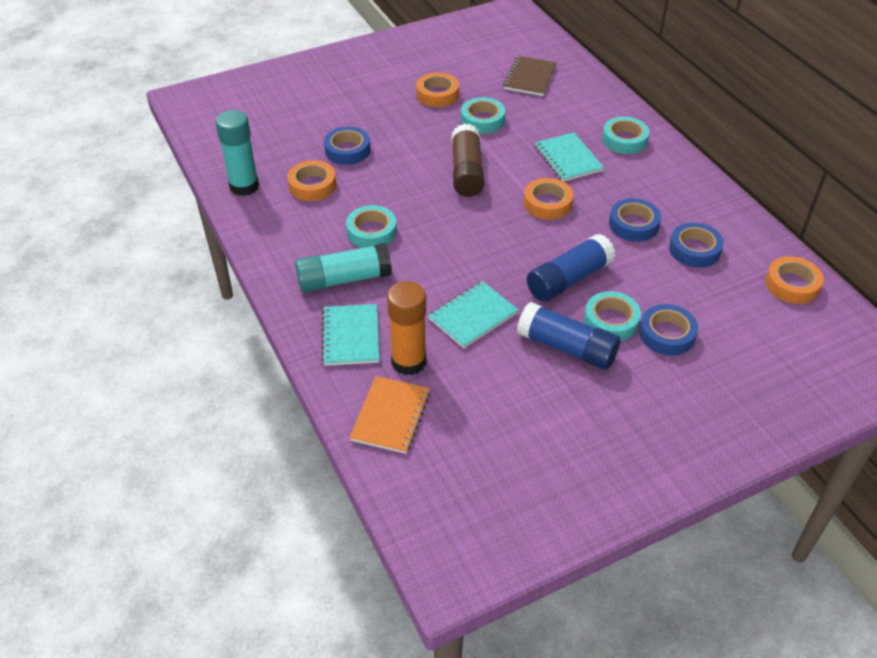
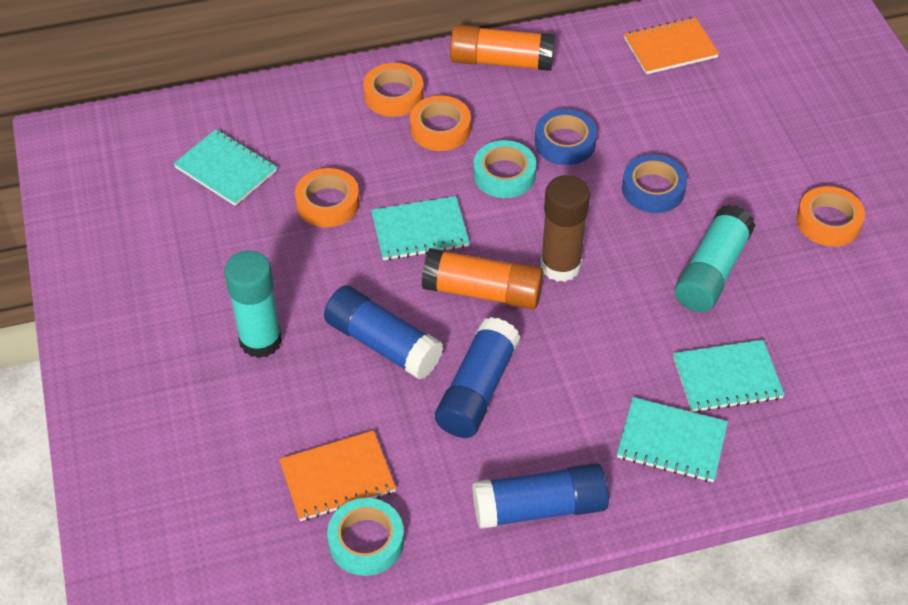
blue glue stick: [517,302,620,370] [527,234,616,302] = 2 -> [324,285,443,380] [435,317,521,438] [472,463,609,529] = 3
blue tape: [324,127,371,165] [609,198,661,242] [639,304,698,356] [669,222,724,268] = 4 -> [535,109,597,165] [622,154,687,213] = 2
brown notebook: [503,56,557,96] = 1 -> none = 0
orange glue stick: [387,281,426,375] = 1 -> [422,248,544,309] [450,25,555,71] = 2
orange notebook: [349,376,430,454] = 1 -> [279,430,396,521] [624,17,719,75] = 2
turquoise notebook: [321,304,380,366] [428,281,519,349] [535,132,604,182] = 3 -> [173,129,277,206] [371,196,470,261] [617,397,728,482] [673,340,785,412] = 4
turquoise tape: [346,205,397,248] [461,97,505,134] [584,291,641,341] [602,117,649,154] = 4 -> [327,498,404,576] [473,140,536,198] = 2

